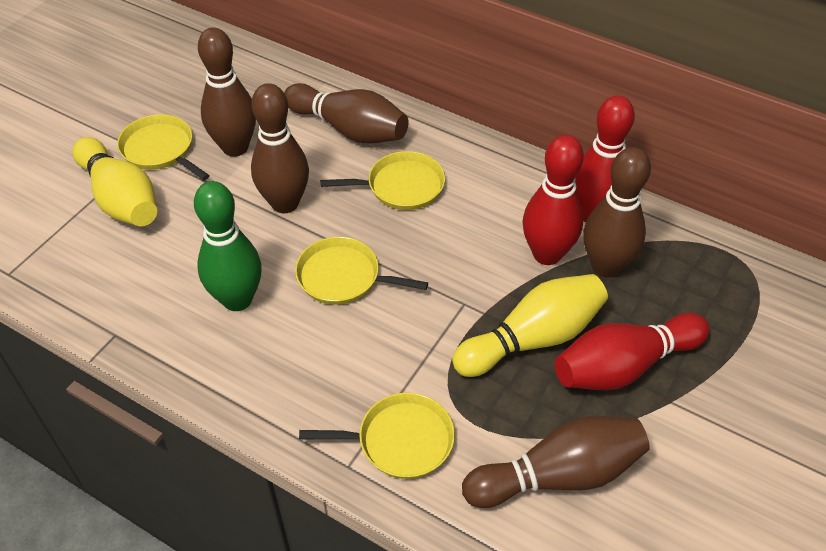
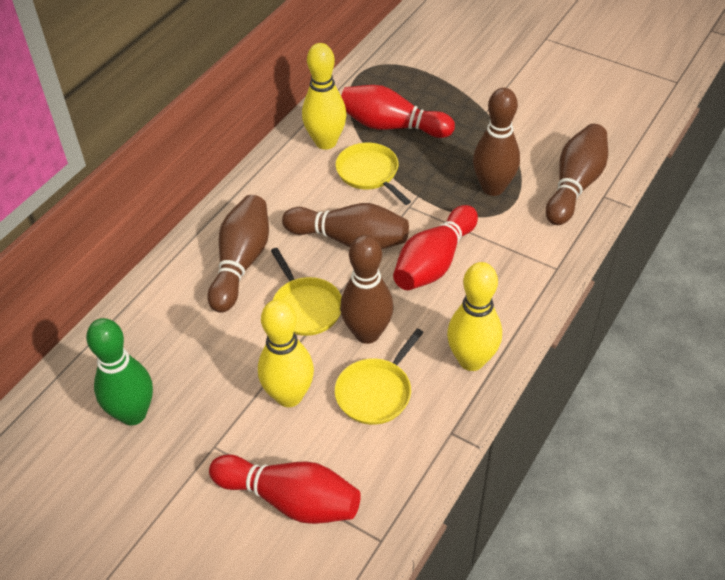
yellow bowling pin: [72,137,157,227] [452,274,608,377] = 2 -> [258,299,314,407] [302,43,347,150] [447,262,502,371] = 3
yellow pan: [117,114,210,180] [295,237,428,305] [299,393,455,479] [320,151,445,210] = 4 -> [271,248,342,336] [335,143,411,205] [335,328,424,425] = 3

